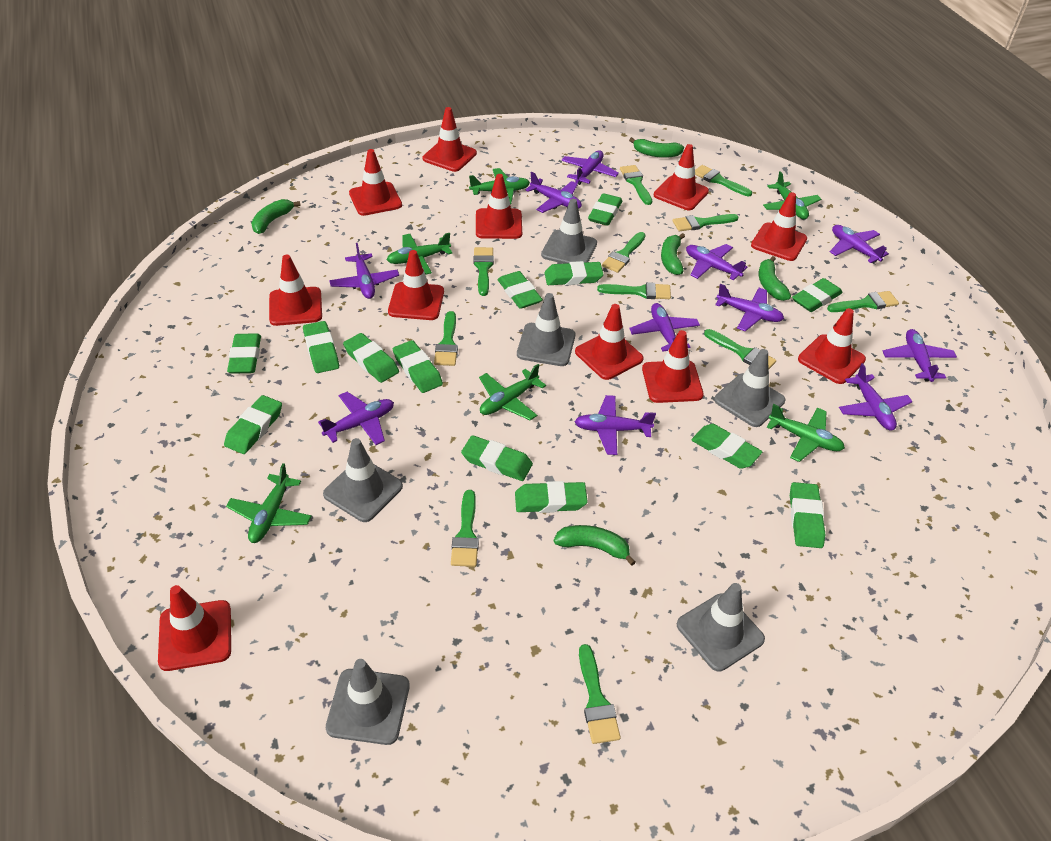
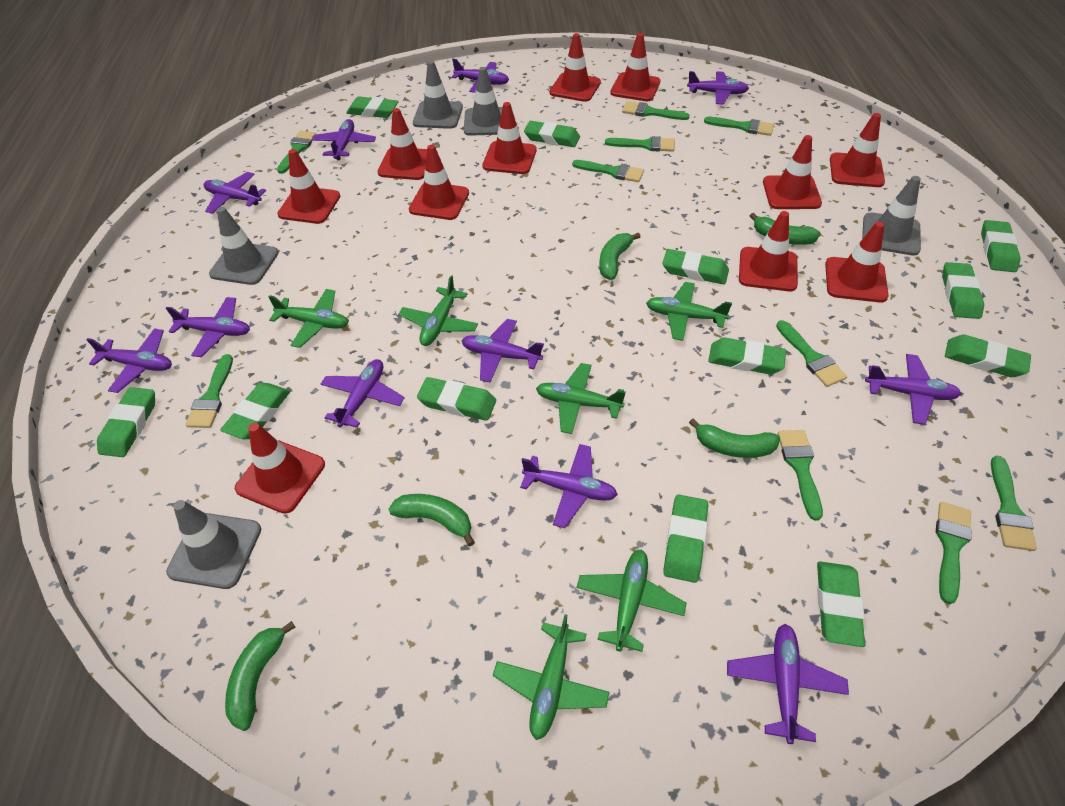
green brush: [434,311,458,366] [451,490,479,567] [474,247,494,296] [579,644,621,744] [597,282,671,299] [602,232,646,273] [620,165,652,205] [673,214,738,231] [695,165,752,196] [704,329,776,369] [827,291,899,312] = 11 -> [185,354,233,428] [277,131,316,174] [572,160,644,182] [605,136,675,152] [622,101,690,120] [704,117,774,136] [776,320,847,387] [778,430,823,521] [936,502,972,604] [991,456,1037,551] = 10
green eraser: [224,395,282,454] [227,333,261,374] [303,321,339,373] [343,333,399,383] [393,340,443,393] [461,435,533,481] [498,271,543,309] [515,481,588,513] [545,261,604,285] [588,193,622,226] [692,424,762,469] [790,482,826,548] [792,278,842,312] = 13 -> [97,387,155,457] [220,383,290,439] [346,97,399,118] [417,377,496,421] [524,121,580,147] [662,249,729,284] [663,495,708,583] [708,337,786,374] [817,561,865,647] [942,262,984,319] [945,335,1031,377] [981,220,1021,272] = 12
grey traffic cone: [323,438,403,522] [326,659,410,745] [517,293,575,366] [541,199,597,264] [677,583,765,671] [714,349,785,427] = 6 -> [166,500,261,589] [209,207,279,285] [413,60,463,129] [464,67,503,136] [862,176,921,256] = 5

